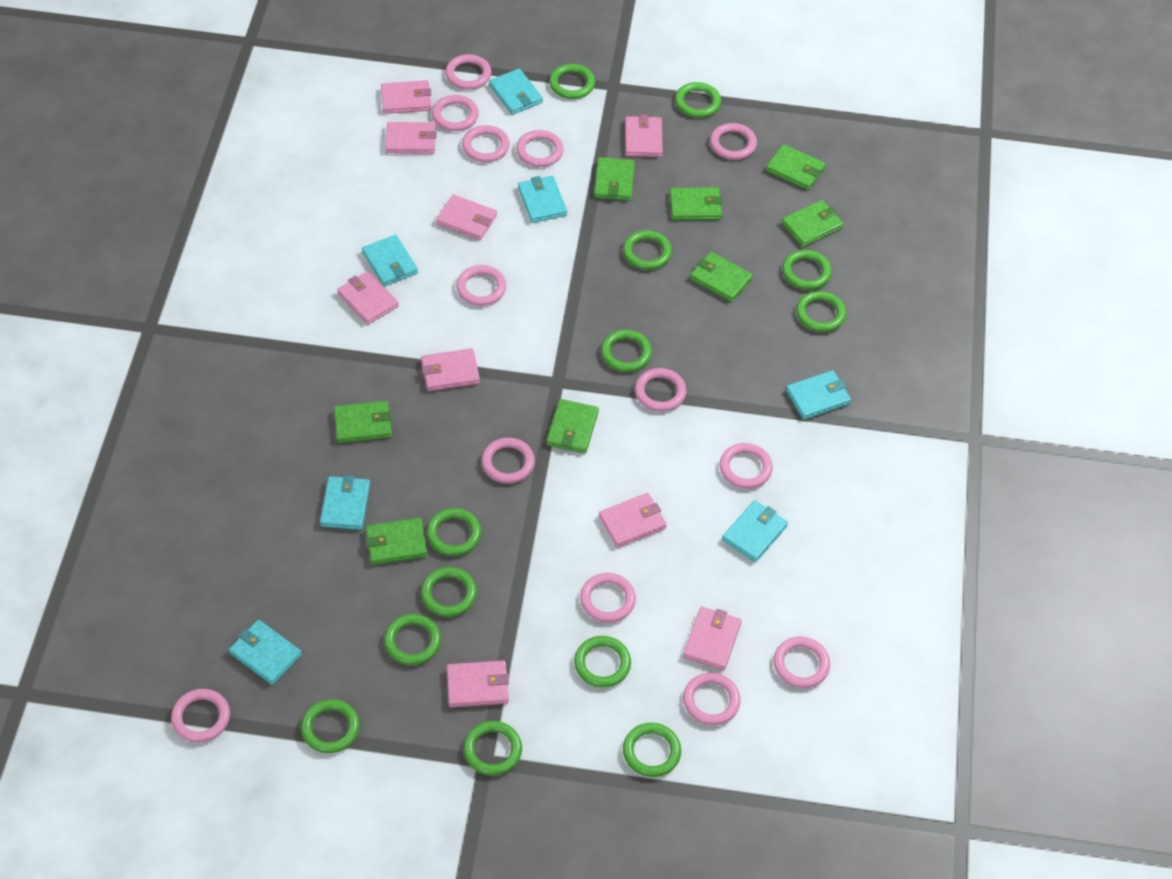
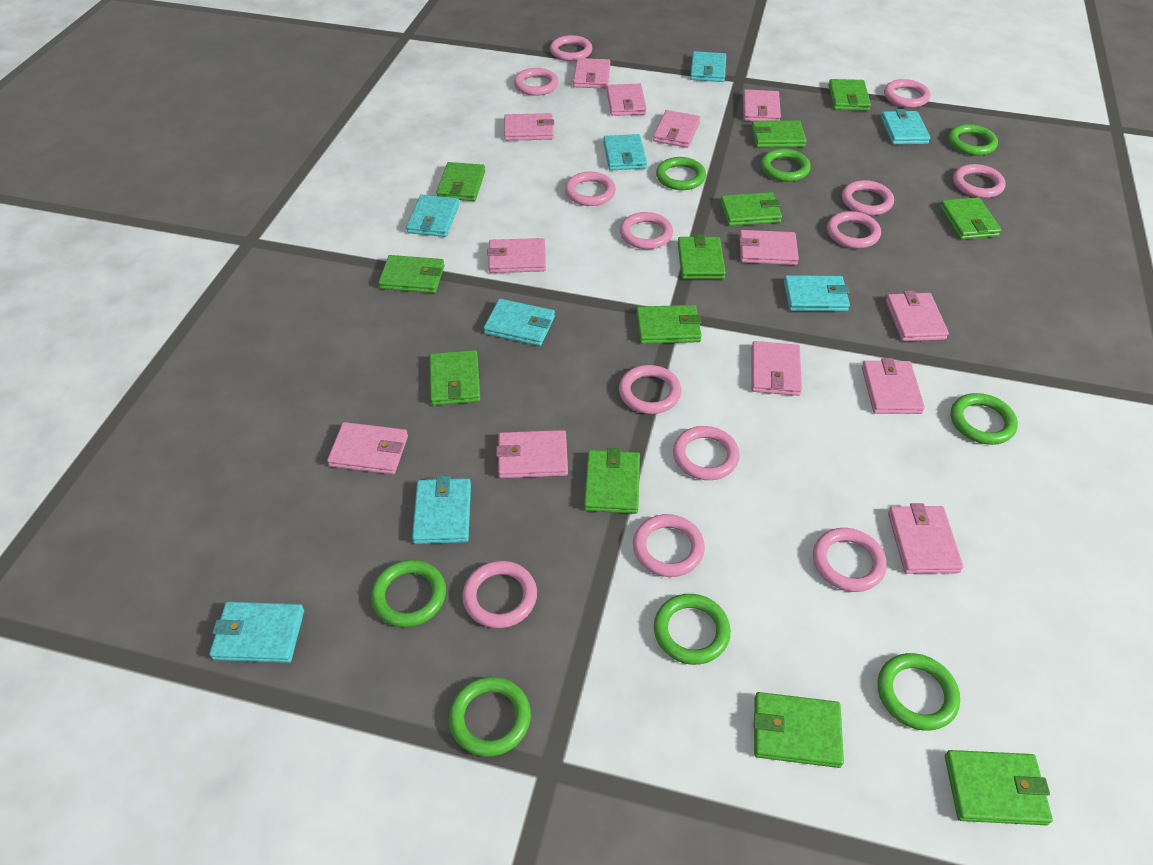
green ring: [301,699,360,753] [384,614,441,665] [421,567,477,617] [427,508,481,556] [463,721,522,776] [549,64,595,99] [574,636,631,688] [601,330,652,372] [623,230,672,270] [623,722,681,777] [675,82,721,118] [782,250,832,290] [796,291,846,332] = 13 -> [371,560,446,627] [449,676,531,757] [654,594,731,665] [656,157,706,190] [761,149,811,182] [878,653,960,731] [948,124,998,156] [951,393,1018,445] = 8
green wallet: [334,401,392,443] [366,518,428,565] [547,399,599,454] [594,157,635,201] [670,187,723,220] [690,252,753,302] [766,144,826,190] [782,200,844,247] = 8 -> [378,255,445,293] [430,350,480,406] [436,162,485,201] [584,448,640,514] [636,305,702,344] [678,234,726,279] [720,192,782,226] [752,120,806,147] [754,692,844,768] [829,79,871,111] [940,197,1001,240] [945,750,1053,825] = 12
pink wallet: [337,271,399,325] [381,80,432,114] [385,122,437,154] [421,348,480,391] [436,194,497,240] [447,660,509,708] [599,493,667,548] [625,115,663,157] [683,607,742,670] = 9 -> [327,422,408,475] [487,238,546,273] [496,430,568,478] [504,113,554,141] [573,58,611,89] [606,84,647,116] [653,110,700,148] [739,230,799,265] [743,89,781,121] [752,341,802,396] [862,358,925,414] [886,291,949,341] [888,503,963,574] = 13
turquoise wallet: [229,620,302,685] [320,475,370,530] [362,235,418,286] [489,68,543,115] [518,176,567,223] [722,500,788,562] [786,370,851,420] = 7 -> [209,602,304,663] [406,195,459,237] [412,476,471,544] [484,299,555,346] [603,134,647,171] [690,51,726,82] [784,275,850,311] [881,109,930,145] = 8

